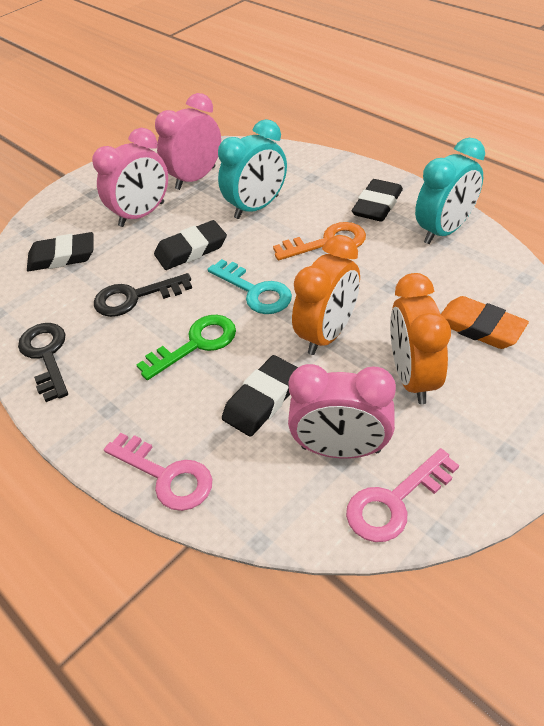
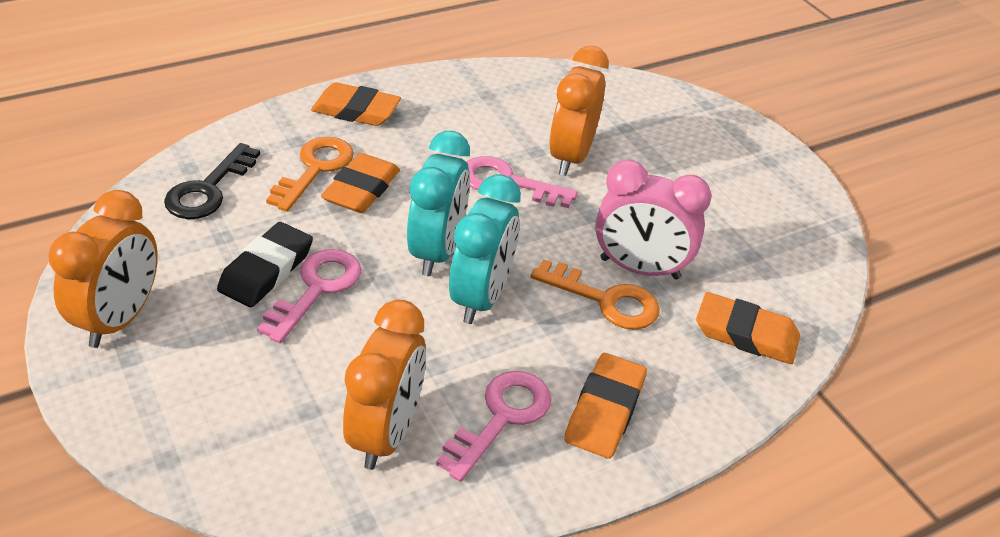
black eraser: [27,232,93,271] [154,220,227,270] [222,355,298,437] [352,179,403,222] = 4 -> [217,222,313,307] = 1
black key: [18,323,68,402] [94,273,192,317] = 2 -> [164,143,260,219] = 1
green key: [136,315,236,380] = 1 -> none = 0
orange clock: [292,235,360,355] [390,273,451,404] = 2 -> [48,190,158,348] [343,300,426,470] [549,46,609,176] = 3
orange eraser: [441,296,529,349] = 1 -> [311,82,401,126] [321,153,400,213] [564,353,647,459] [696,292,800,364] = 4
orange key: [273,222,366,261] = 1 -> [266,137,354,212] [531,259,660,330] = 2
pink clock: [92,128,168,227] [155,93,221,190] [288,364,396,459] = 3 -> [595,160,711,280] = 1
pink key: [104,433,212,511] [346,448,459,542] = 2 -> [257,249,362,343] [436,371,552,482] [467,156,578,208] = 3
turquoise key: [207,259,292,314] = 1 -> none = 0

